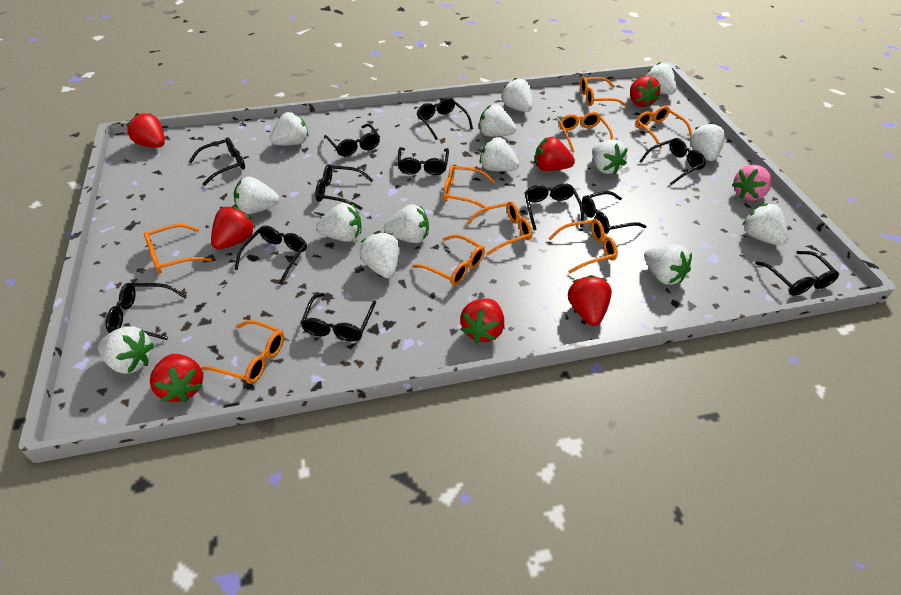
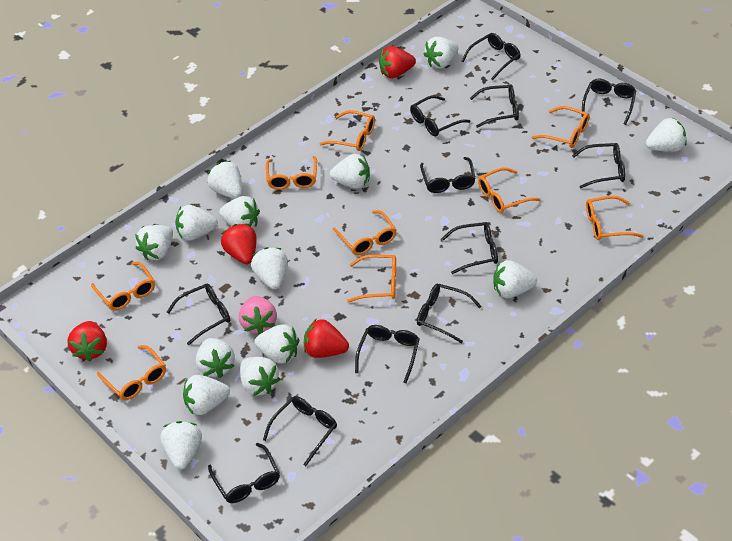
red strawberry: [126,113,165,148] [150,354,203,402] [211,206,255,249] [460,298,504,343] [535,137,575,171] [568,275,612,326] [630,76,661,108] = 7 -> [67,321,107,361] [221,224,256,264] [304,319,349,358] [379,46,416,78] = 4

